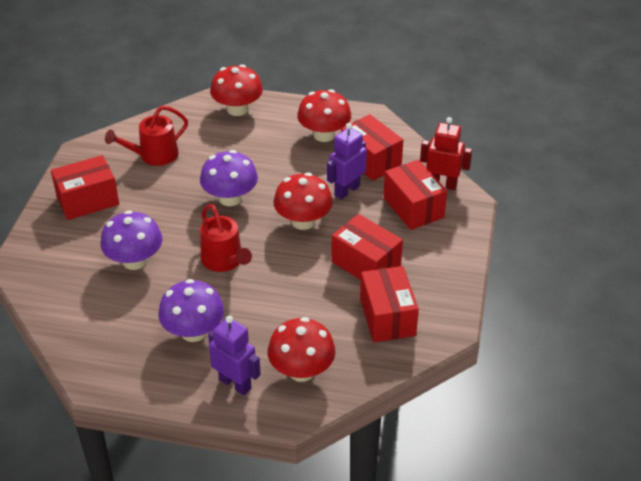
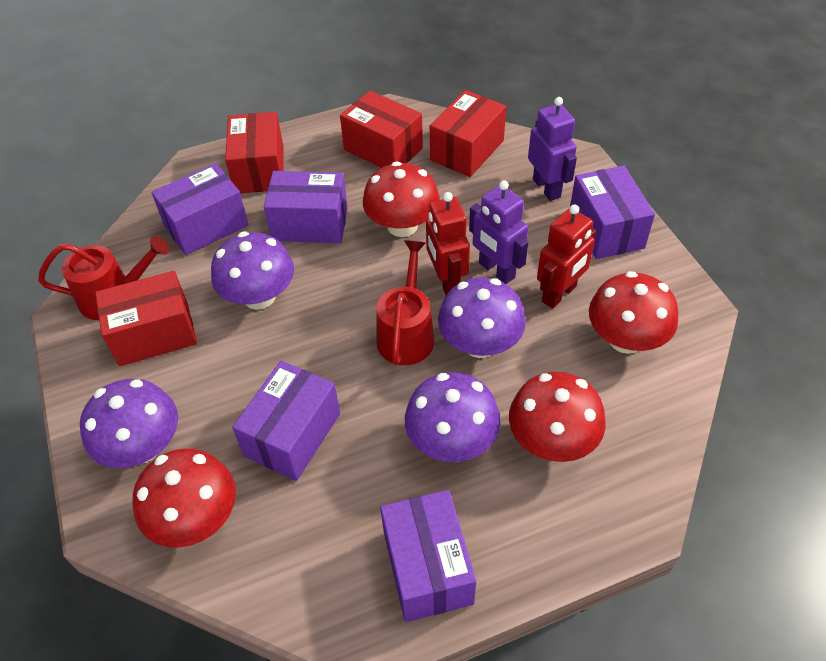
purple box: none = 0 -> [152,163,249,255] [232,361,340,481] [264,171,348,243] [380,490,476,622] [570,165,655,259] = 5
purple mushroom: [101,210,162,270] [158,279,224,342] [200,150,258,206] = 3 -> [80,379,178,468] [211,231,294,310] [405,372,500,462] [438,277,526,358] = 4
red box: [51,155,119,220] [331,214,403,280] [341,114,403,181] [360,266,419,342] [383,160,447,230] = 5 -> [95,271,197,366] [225,112,283,193] [340,91,423,168] [430,90,506,177] = 4
red robot: [420,117,472,190] = 1 -> [426,192,470,295] [537,204,596,309] = 2

